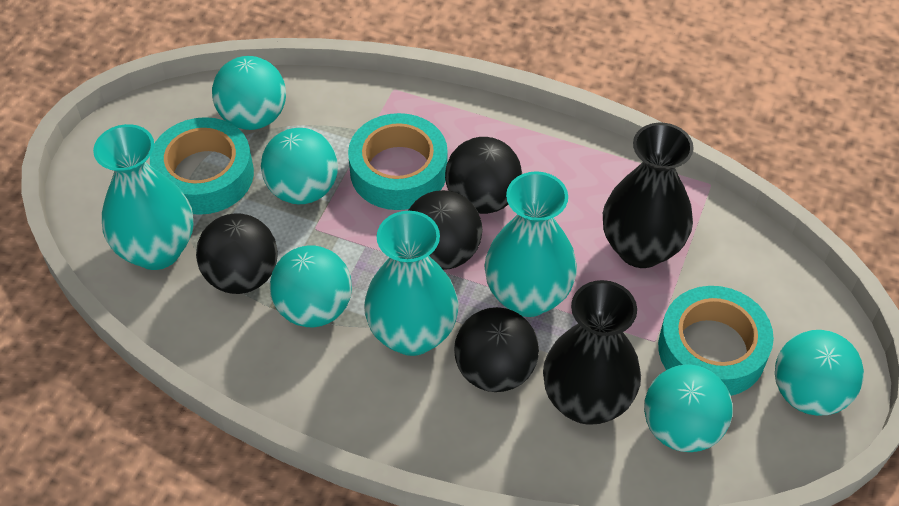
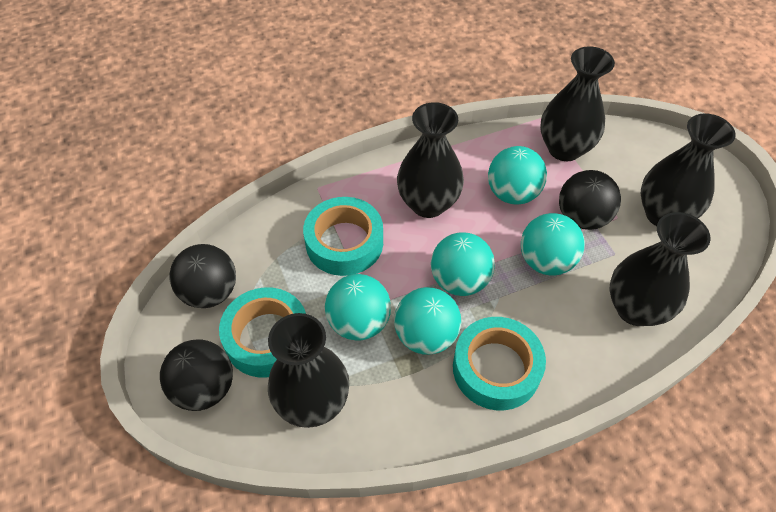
black ball: [196,213,278,294] [408,190,482,270] [445,137,522,214] [454,307,539,392] = 4 -> [160,339,233,411] [169,244,236,308] [559,170,621,230] = 3
black vase: [543,280,641,425] [603,123,694,268] = 2 -> [268,313,350,428] [397,102,464,218] [540,46,615,161] [610,212,711,326] [641,113,735,226] = 5
turquoise vase: [93,124,194,270] [364,211,459,356] [484,171,577,317] = 3 -> none = 0

